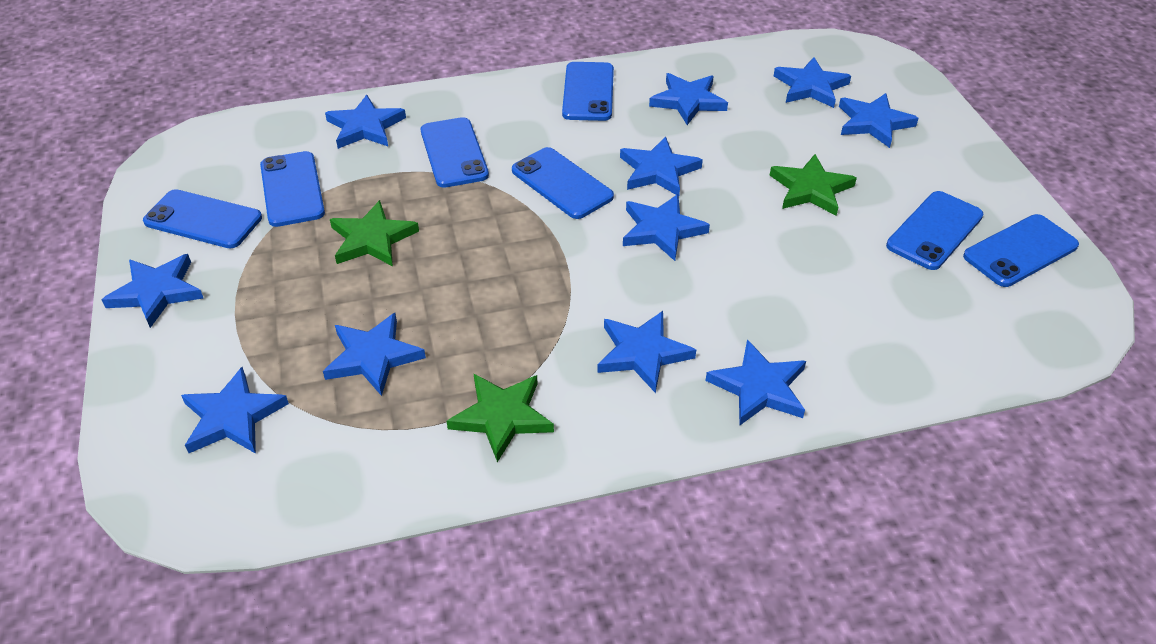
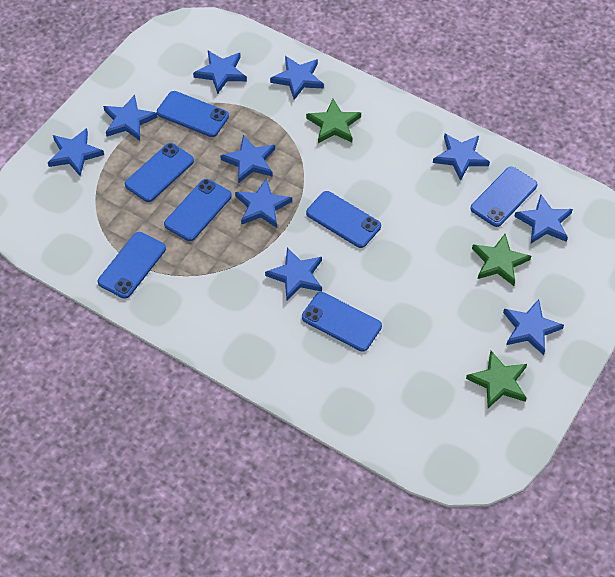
blue star: [102,254,203,328] [181,367,289,454] [323,313,426,396] [325,95,406,149] [597,311,696,393] [620,137,703,196] [623,194,710,261] [649,73,728,125] [706,340,806,425] [774,57,851,108] [839,93,919,148] = 11 -> [48,128,104,176] [103,95,158,141] [193,51,247,94] [220,135,275,183] [235,178,292,228] [265,247,322,300] [270,56,324,100] [433,134,490,181] [503,299,564,355] [514,194,573,243] = 10

